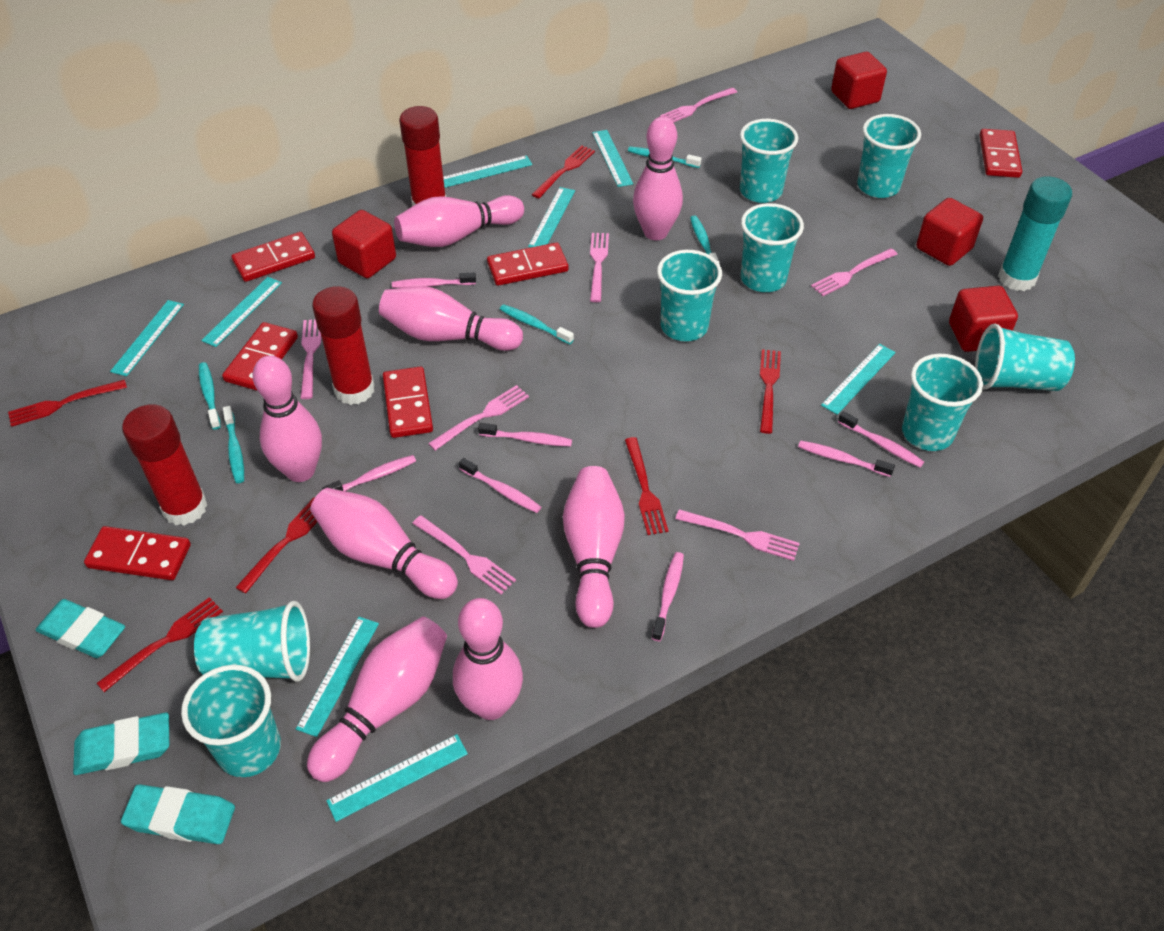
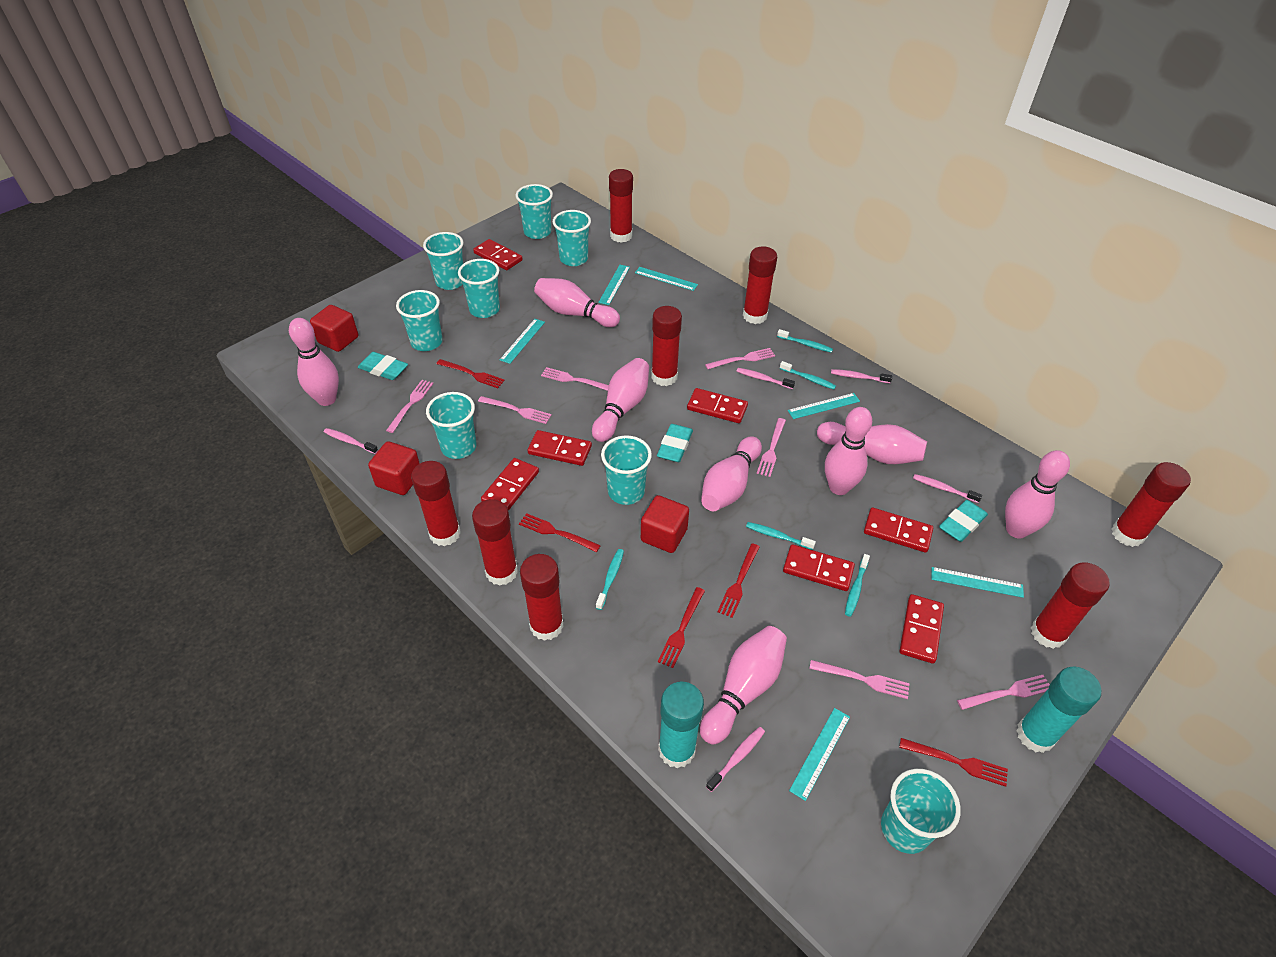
pink toothbrush: [322,455,416,491] [392,273,476,288] [459,458,541,513] [478,423,572,447] [652,552,684,641] [798,441,895,477] [838,411,924,467] = 7 -> [324,428,378,454] [706,727,765,792] [736,368,795,389] [831,369,892,383] [913,474,982,503] = 5
red cube: [332,210,396,278] [831,52,887,109] [916,198,983,266] [949,286,1018,352] = 4 -> [310,305,358,352] [368,441,420,495] [641,495,689,553] = 3
red domino: [84,526,191,580] [222,322,298,391] [232,232,315,282] [383,367,433,438] [487,242,568,286] [980,129,1022,178] = 6 -> [473,239,523,270] [481,458,539,511] [527,430,592,466] [687,388,748,423] [783,544,855,591] [864,508,933,553] [900,594,944,664] = 7
red fork: [8,380,127,427] [97,597,223,692] [235,498,317,594] [531,145,595,198] [625,437,669,535] [760,349,781,434] = 6 -> [436,359,505,388] [519,513,601,552] [658,587,705,668] [717,543,760,618] [899,738,1008,787] = 5
red glue stick: [122,404,207,526] [312,286,375,405] [399,106,446,206] = 3 -> [411,461,461,546] [472,499,518,586] [520,554,564,641] [609,169,633,243] [651,306,682,386] [743,246,777,324] [1031,562,1110,649] [1112,462,1191,547] = 8
turquoise glue stick: [998,176,1072,291] = 1 -> [658,682,704,769] [1016,667,1101,753] = 2
turquoise ruler: [110,300,184,376] [201,277,282,347] [296,617,379,737] [326,734,468,822] [443,155,532,188] [528,187,575,247] [592,130,633,187] [821,344,896,415] = 8 -> [500,319,545,364] [598,265,630,305] [635,267,698,291] [788,393,860,419] [789,708,850,801] [931,567,1024,598] = 6

